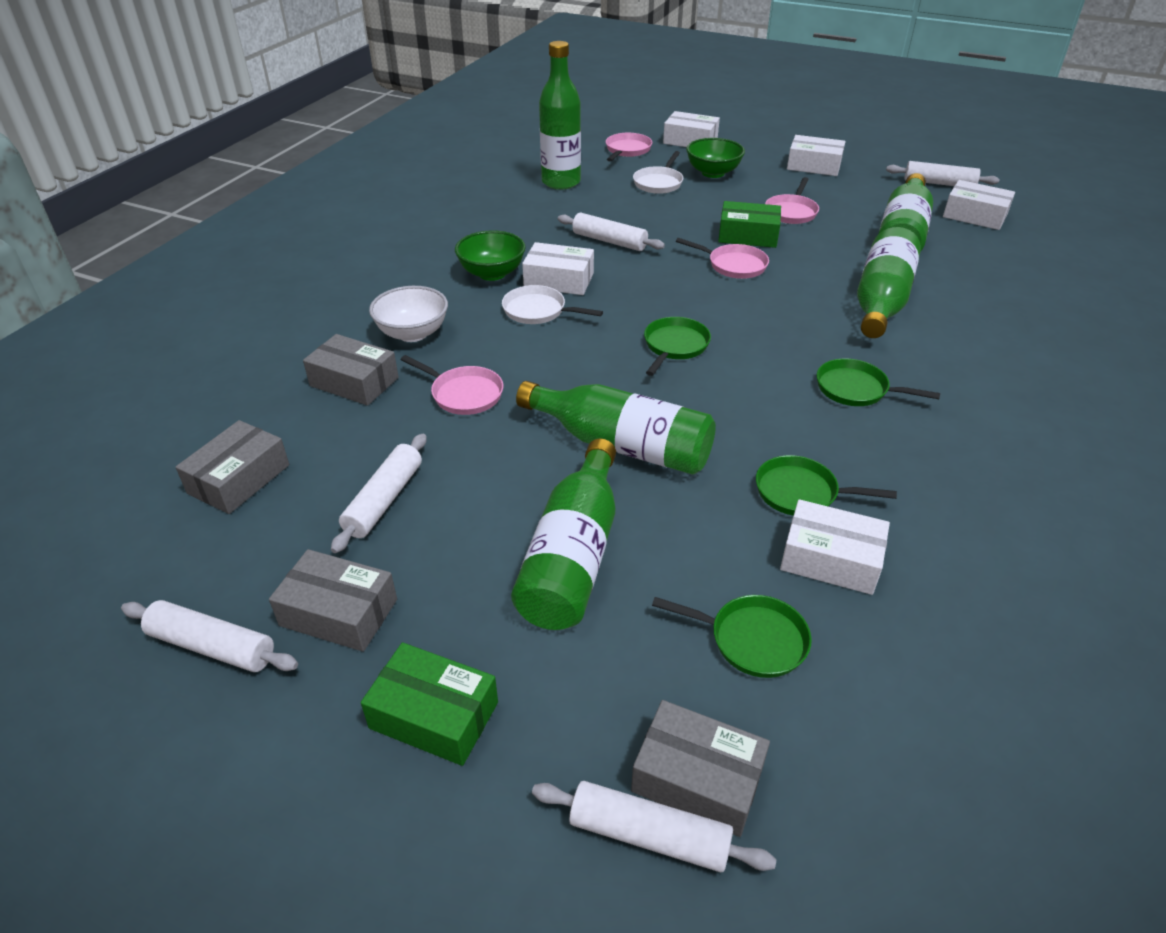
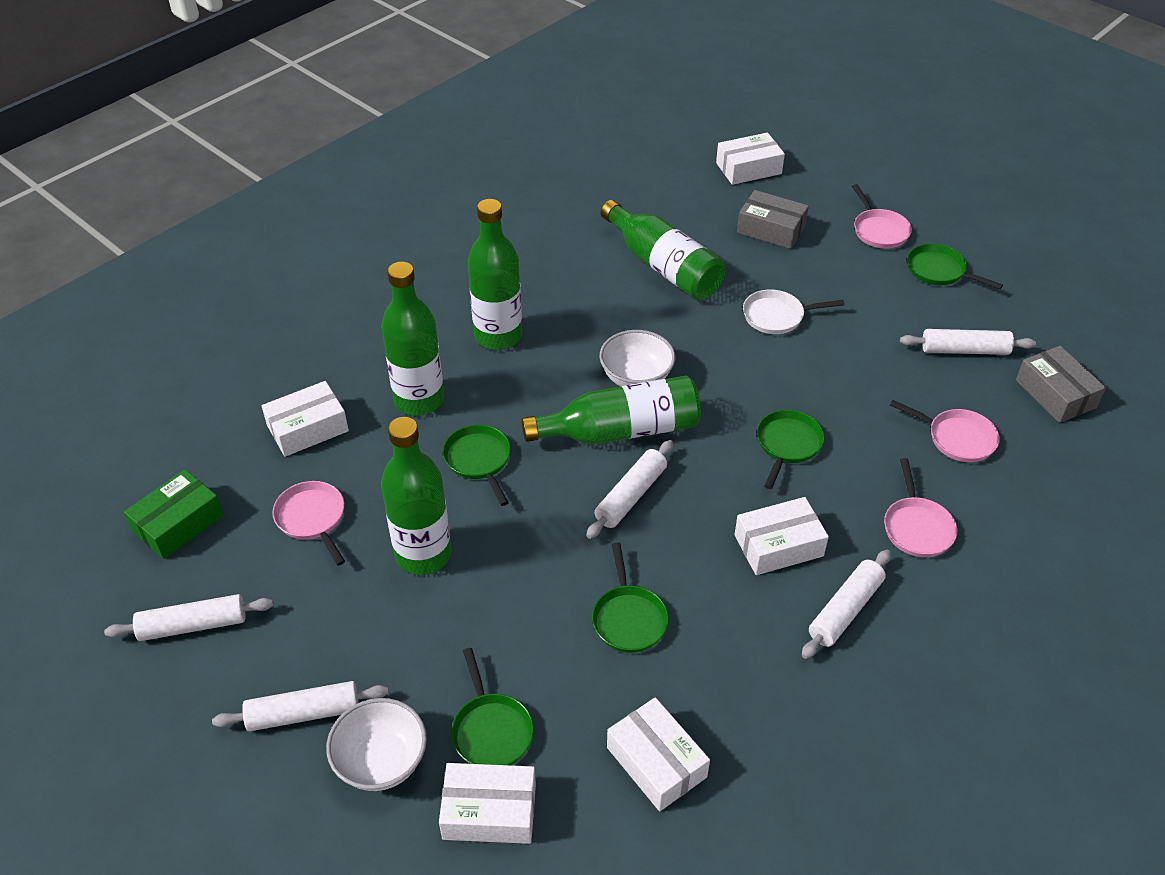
green bowl: [455,230,526,281] [686,138,745,178] = 2 -> none = 0
green box: [361,642,498,766] [718,201,781,248] = 2 -> [124,469,224,559] = 1
green pan: [644,317,711,376] [652,595,812,678] [756,455,897,516] [817,358,940,406] = 4 -> [442,425,511,506] [451,648,534,765] [592,542,669,653] [757,410,825,489] [907,244,1003,289] = 5
grey box: [176,420,289,514] [269,549,397,652] [303,334,399,406] [631,700,770,837] = 4 -> [737,190,809,249] [1016,346,1106,423] = 2
white bowl: [369,286,448,342] = 1 -> [326,698,427,791] [599,330,675,386] = 2
white pan: [502,285,603,324] [633,151,683,194] = 2 -> [743,289,845,334] = 1

